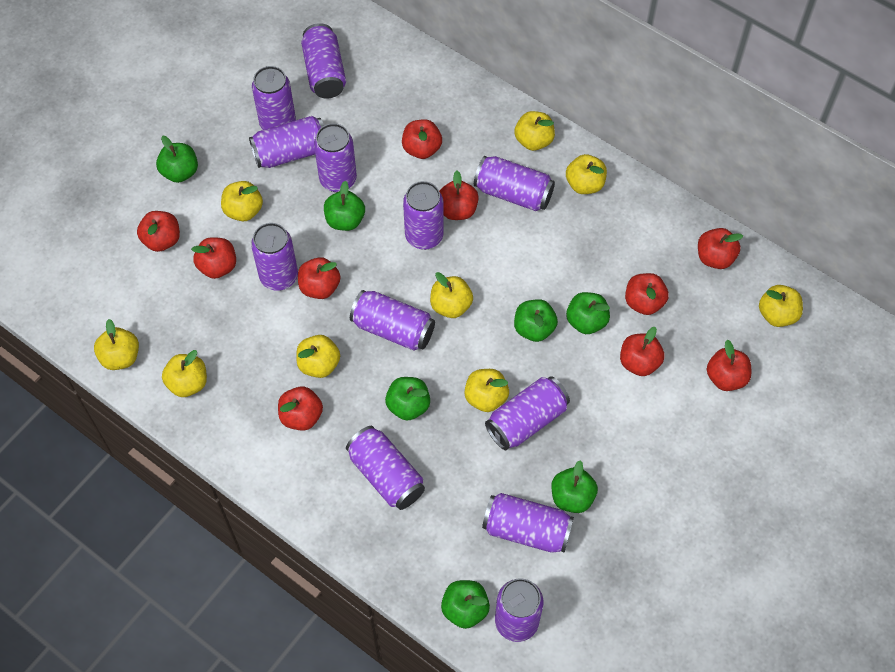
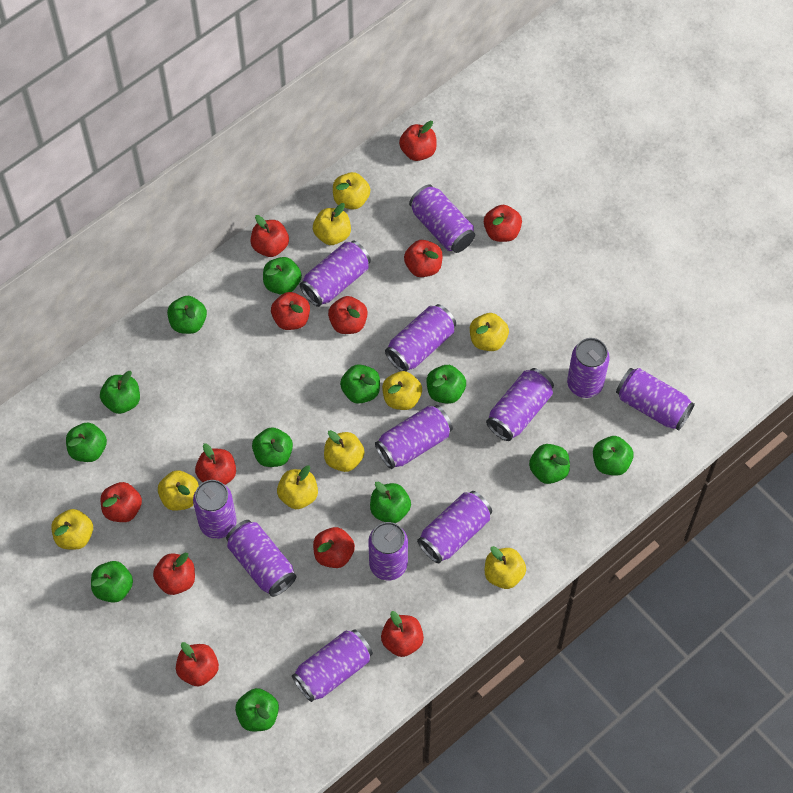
green apple: [156,136,198,183] [324,181,365,231] [385,377,430,420] [441,580,490,629] [514,299,558,342] [552,460,598,513] [566,292,610,334] = 7 -> [66,423,107,462] [91,561,133,603] [100,371,140,414] [167,296,207,334] [235,688,279,732] [252,427,293,467] [263,257,302,295] [340,364,380,404] [370,482,411,523] [427,365,466,404] [529,444,570,484] [593,436,634,476] = 12
red apple: [137,211,180,252] [191,237,236,279] [278,386,323,431] [298,257,340,299] [402,119,442,159] [439,171,479,220] [620,327,664,376] [625,273,669,315] [698,228,743,269] [707,340,751,391] = 10 -> [101,482,142,522] [153,553,195,595] [176,642,219,686] [195,443,236,485] [251,215,289,257] [271,292,310,330] [313,527,355,568] [328,296,368,334] [381,611,424,657] [399,121,437,161] [404,240,443,277] [484,205,522,242] = 12

